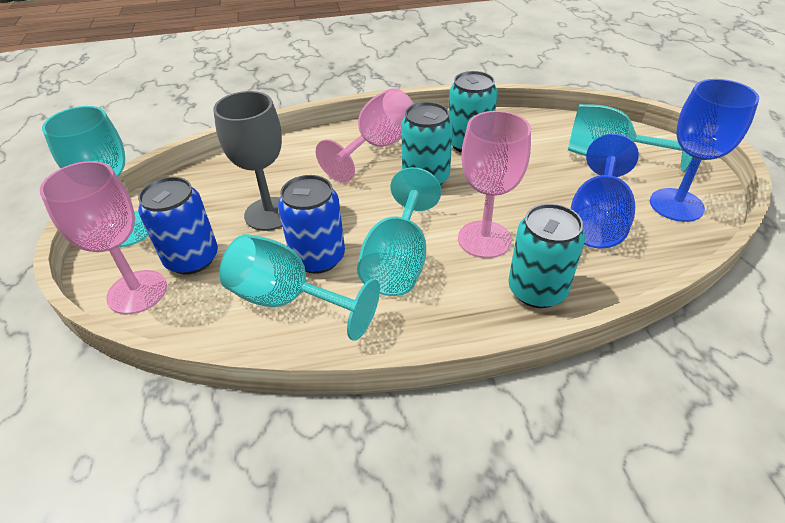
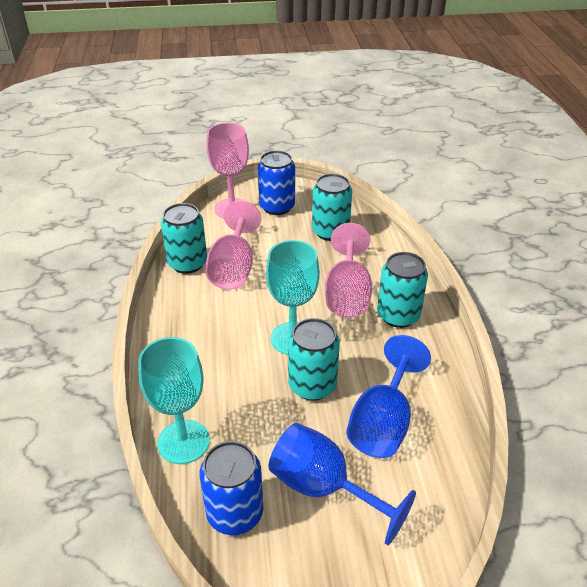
grey goblet: [213,91,283,231] = 1 -> none = 0
turquoise can: [401,102,453,186] [449,71,498,153] [508,203,585,308] = 3 -> [161,203,207,274] [288,318,340,401] [312,174,352,241] [377,252,428,328] = 4
turquoise goblet: [42,106,149,247] [219,234,380,341] [357,167,441,296] [568,104,693,172] = 4 -> [138,337,210,464] [266,240,320,355] = 2

